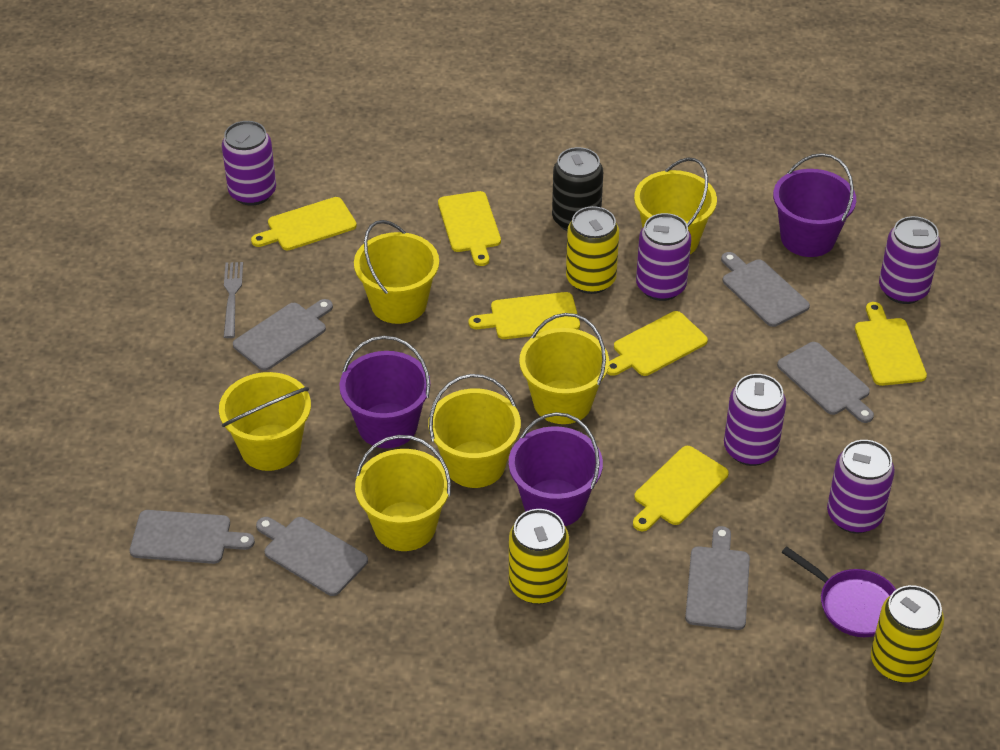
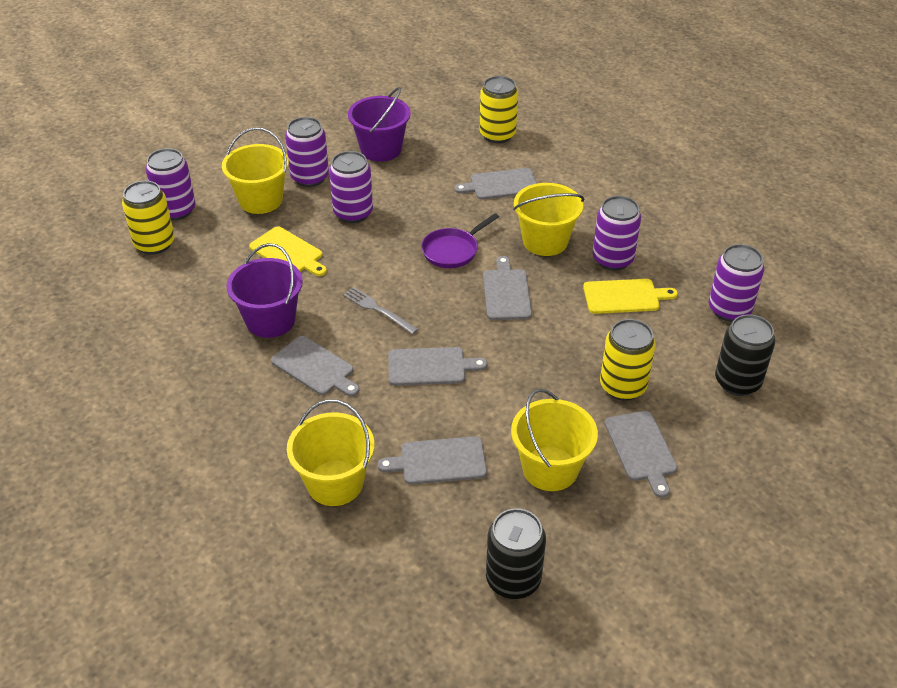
black can: [552,147,603,231] = 1 -> [486,508,546,599] [715,314,775,396] = 2
purple bucket: [339,336,431,448] [509,412,603,526] [773,153,856,257] = 3 -> [226,243,303,338] [348,87,411,162] = 2
yellow bucket: [219,372,311,471] [354,220,439,324] [355,435,451,551] [428,374,521,488] [519,313,609,424] [634,158,717,254] = 6 -> [222,127,289,214] [287,399,374,506] [511,389,598,491] [513,183,584,256] = 4
yellow cutting board: [251,197,357,250] [438,191,501,266] [469,292,580,339] [607,311,708,376] [633,446,729,531] [855,302,927,386] = 6 -> [249,226,327,276] [583,279,678,314] = 2

